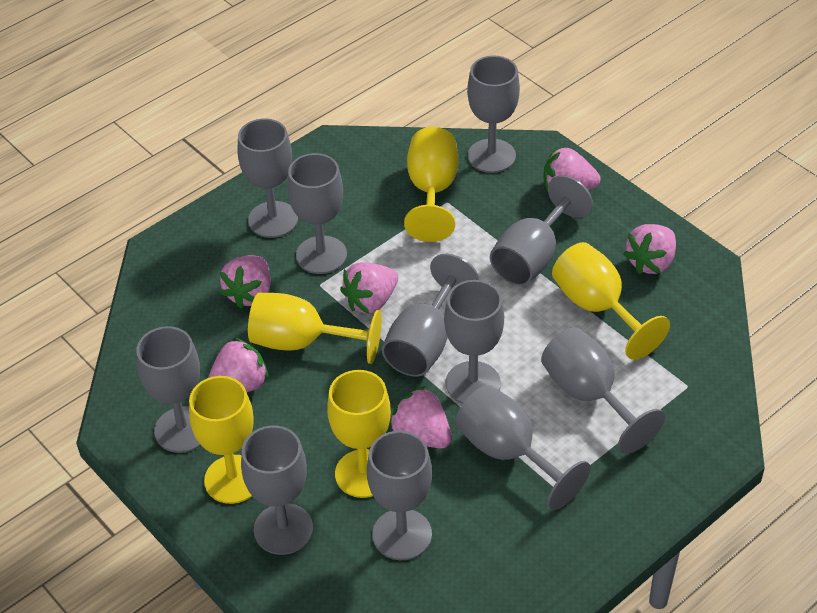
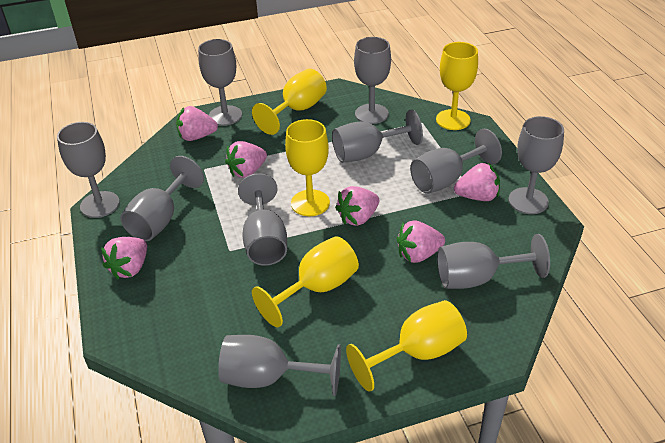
grey goblet: [136,326,201,453] [238,118,298,238] [241,425,313,555] [287,153,347,274] [367,431,432,560] [382,254,480,376] [444,280,504,404] [456,385,591,510] [467,56,520,173] [490,175,593,286] [541,327,665,454] = 11 -> [57,122,120,218] [120,156,204,241] [198,39,242,126] [218,335,341,396] [238,173,287,266] [332,109,423,163] [354,37,391,124] [410,129,502,194] [437,234,550,289] [508,116,564,214] = 10

